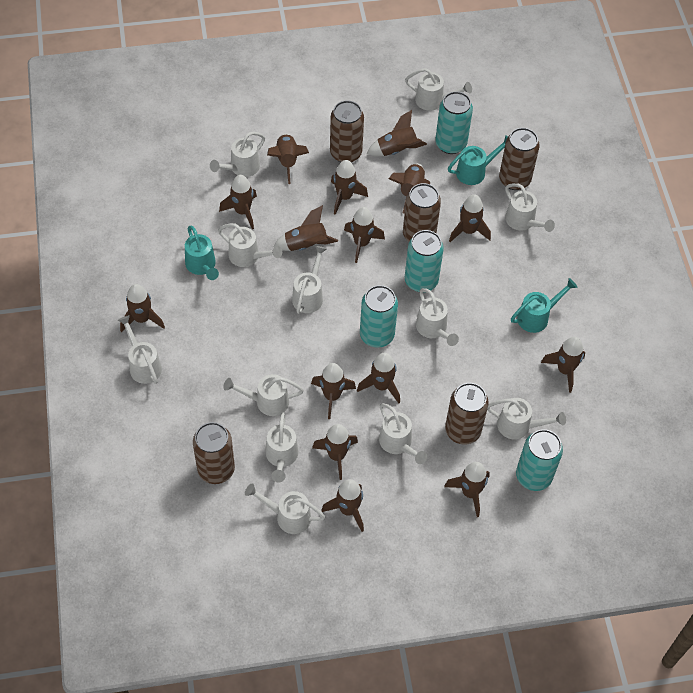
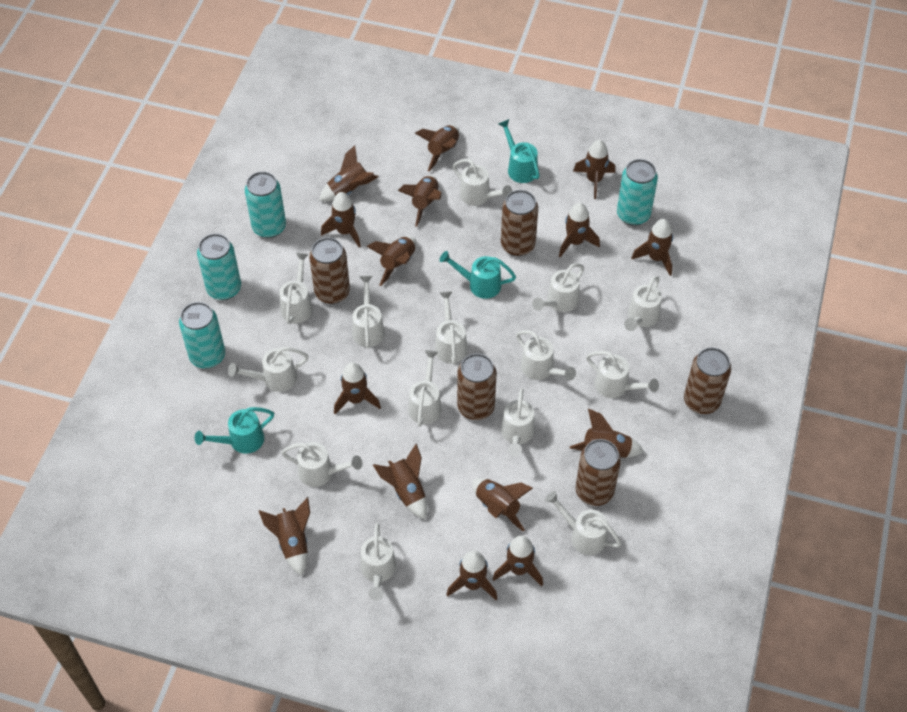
white watering can: [118,315,162,384] [210,132,265,177] [218,223,282,267] [223,374,304,416] [245,483,325,534] [266,413,299,483] [292,246,327,314] [379,403,427,464] [405,68,472,111] [416,288,459,346] [487,398,566,440] [505,183,555,232] = 12 -> [228,347,309,392] [279,253,313,324] [281,442,362,487] [352,276,385,348] [361,523,396,601] [408,350,442,427] [435,291,467,365] [452,159,512,206] [501,388,535,456] [516,330,576,380] [532,263,584,312] [545,491,621,555] [586,351,659,398] [624,276,662,331] = 14

